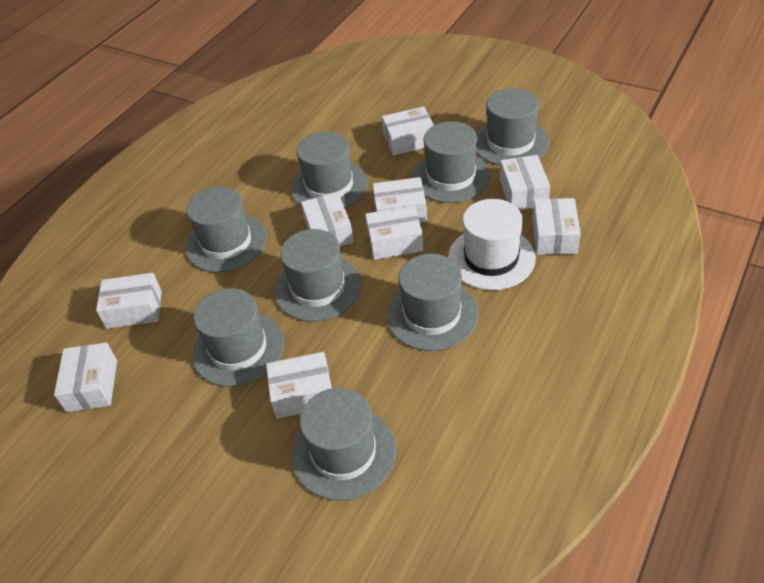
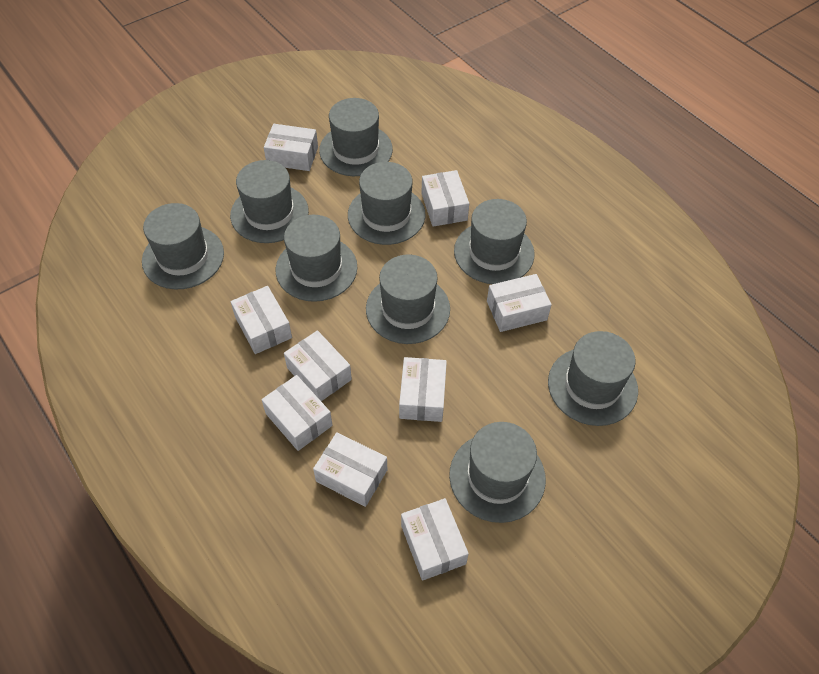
grey hat: [186,187,267,273] [192,288,284,387] [275,229,362,322] [291,131,368,208] [292,388,396,501] [386,254,479,351] [412,121,491,203] [476,88,549,166] = 8 -> [142,203,224,289] [230,160,309,243] [275,215,358,302] [319,98,393,176] [348,162,425,245] [366,254,450,344] [449,422,546,523] [454,199,535,284] [548,331,638,426] = 9
white hat: [448,199,536,290] = 1 -> none = 0

